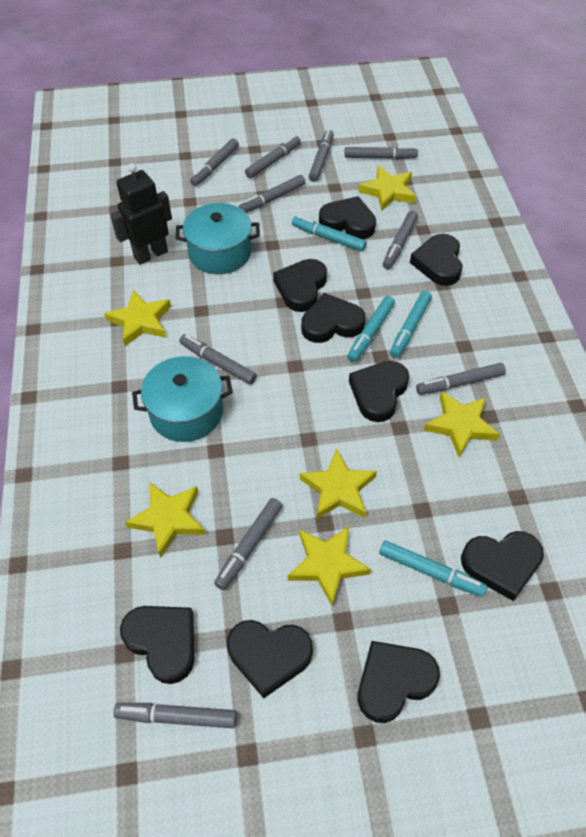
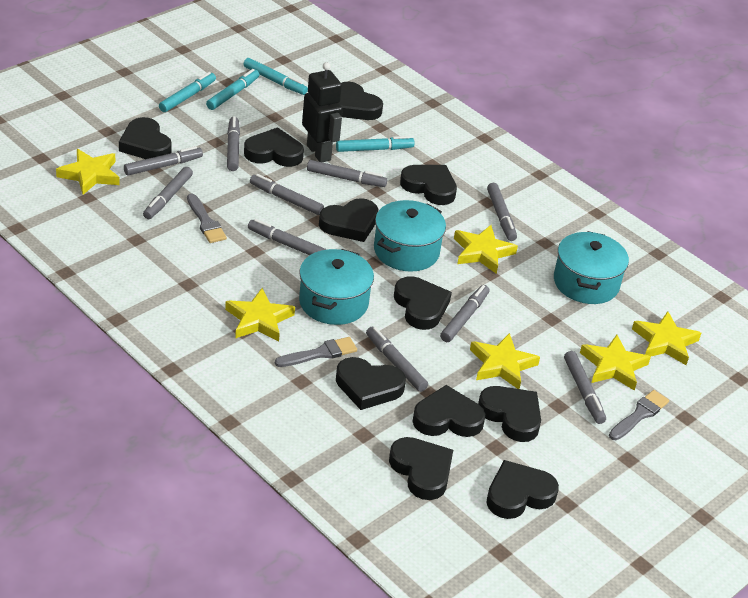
black heart: [120,606,194,684] [227,620,313,698] [273,259,327,312] [301,293,366,343] [319,196,376,239] [349,361,409,422] [358,641,440,723] [410,234,463,286] [461,531,544,601] = 9 -> [119,117,172,159] [244,127,304,167] [319,198,379,242] [336,357,406,410] [339,82,383,120] [389,437,453,500] [394,276,452,330] [400,165,457,205] [412,385,485,437] [478,386,541,442] [486,460,559,519] = 11
grey brush: none = 0 -> [187,194,227,243] [275,337,357,367] [609,390,669,440] = 3
turquoise pot: [132,356,233,442] [175,203,260,274] = 2 -> [299,249,374,325] [374,200,446,271] [554,231,629,304] = 3

